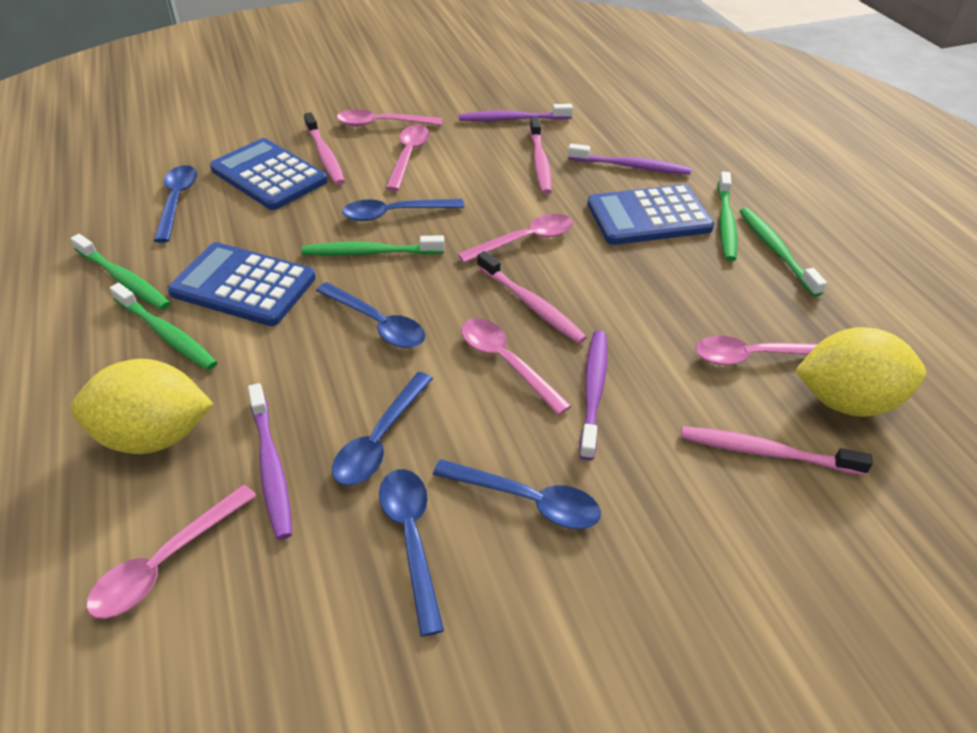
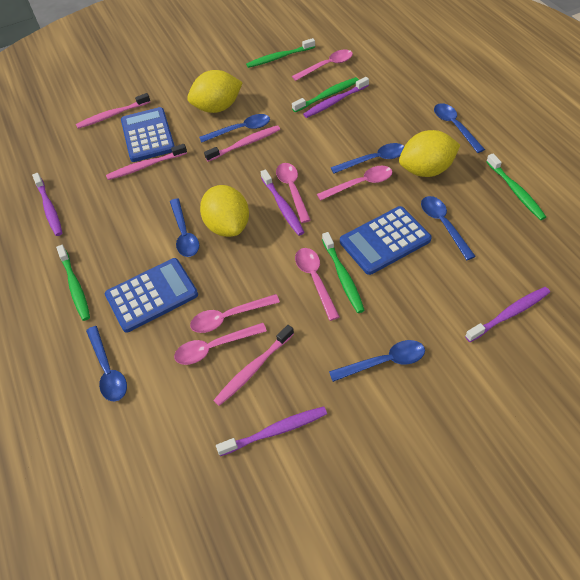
blue spoon: [154,165,198,243] [316,282,425,348] [332,372,433,486] [342,199,464,221] [379,469,444,637] [433,459,601,529] = 6 -> [86,326,127,402] [170,198,199,257] [199,114,270,143] [329,340,425,382] [331,143,405,173] [421,196,476,260] [434,103,485,153] = 7
purple toothbrush: [248,383,292,540] [459,104,573,121] [568,144,691,175] [579,330,607,461] = 4 -> [32,173,62,236] [216,406,327,456] [261,169,305,236] [303,77,369,118] [465,287,550,342] = 5
yellow lemon: [71,359,213,454] [795,327,926,417] = 2 -> [187,70,243,113] [200,185,249,237] [399,130,460,177] = 3

